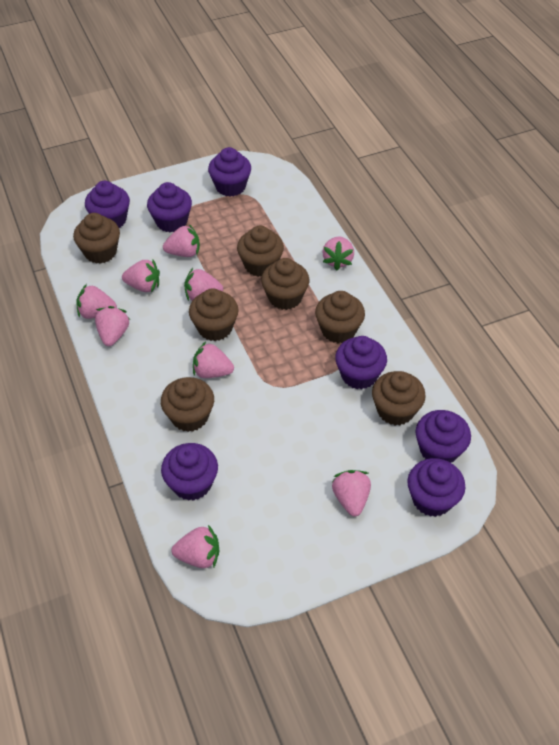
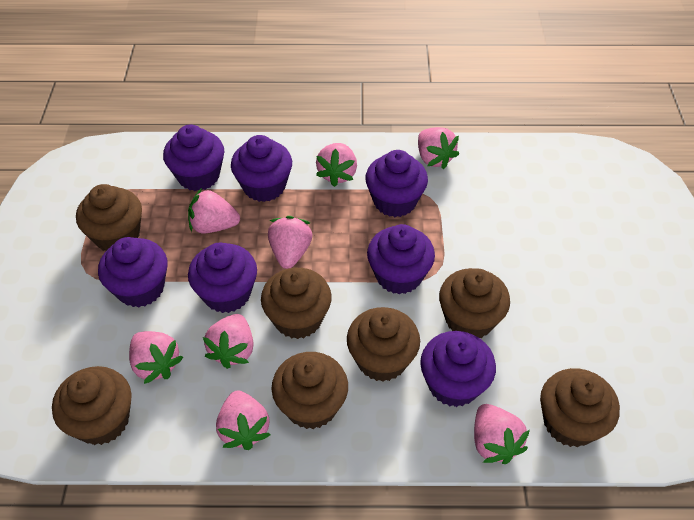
pink strawberry: [76,284,117,319] [95,306,130,346] [122,260,160,292] [163,224,200,257] [171,525,219,568] [184,268,223,301] [193,342,234,378] [322,236,354,270] [332,470,371,516] = 9 -> [129,331,184,384] [188,188,240,233] [203,314,254,369] [216,390,270,450] [268,216,312,269] [316,143,357,187] [418,127,459,169] [474,404,530,464] = 8

